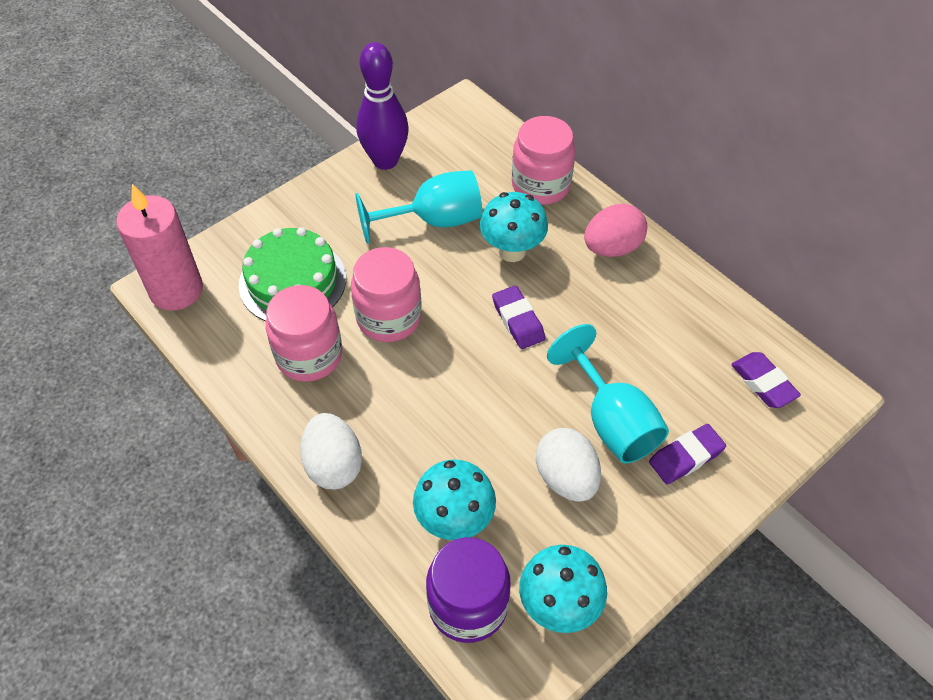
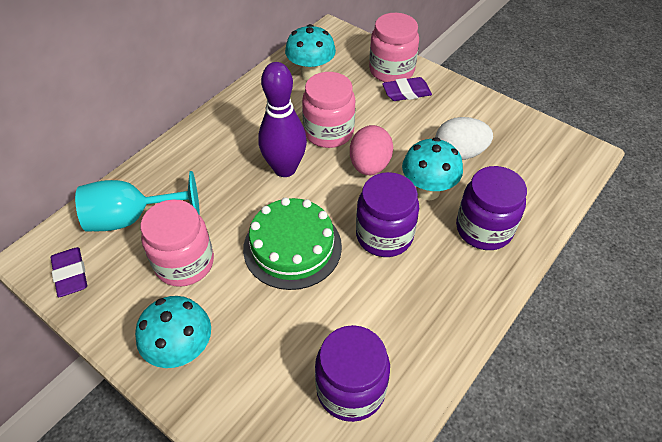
pink candle: [116,184,203,311] = 1 -> none = 0
purple eraser: [492,285,545,349] [649,424,726,485] [731,352,801,408] = 3 -> [51,247,87,297] [382,77,432,101] = 2
purple jar: [426,537,511,643] = 1 -> [315,325,390,422] [356,172,419,257] [456,166,527,250] = 3
turquoise goblet: [355,170,482,244] [547,324,669,463] = 2 -> [75,171,200,231] = 1
white egg: [300,413,362,489] [536,428,601,502] = 2 -> [435,117,493,160] = 1

